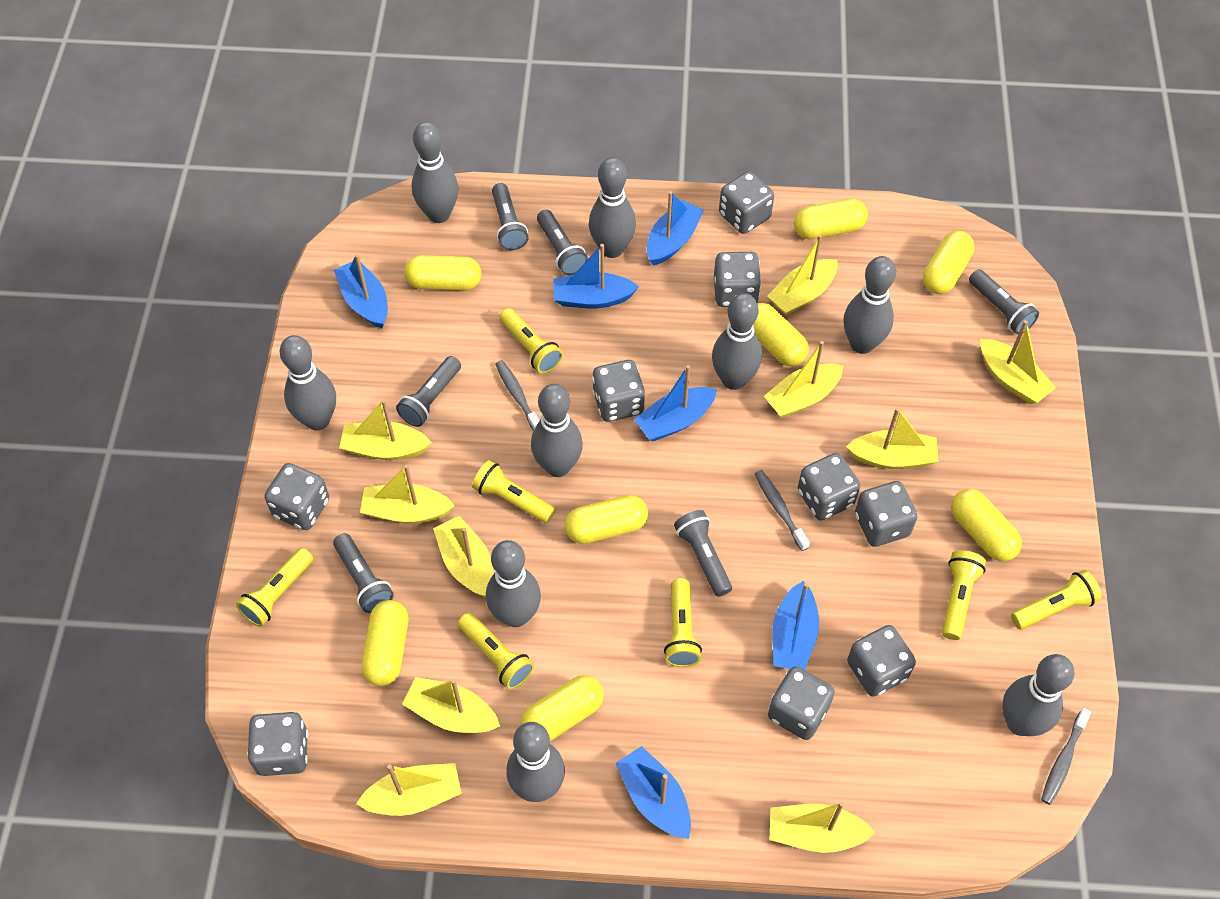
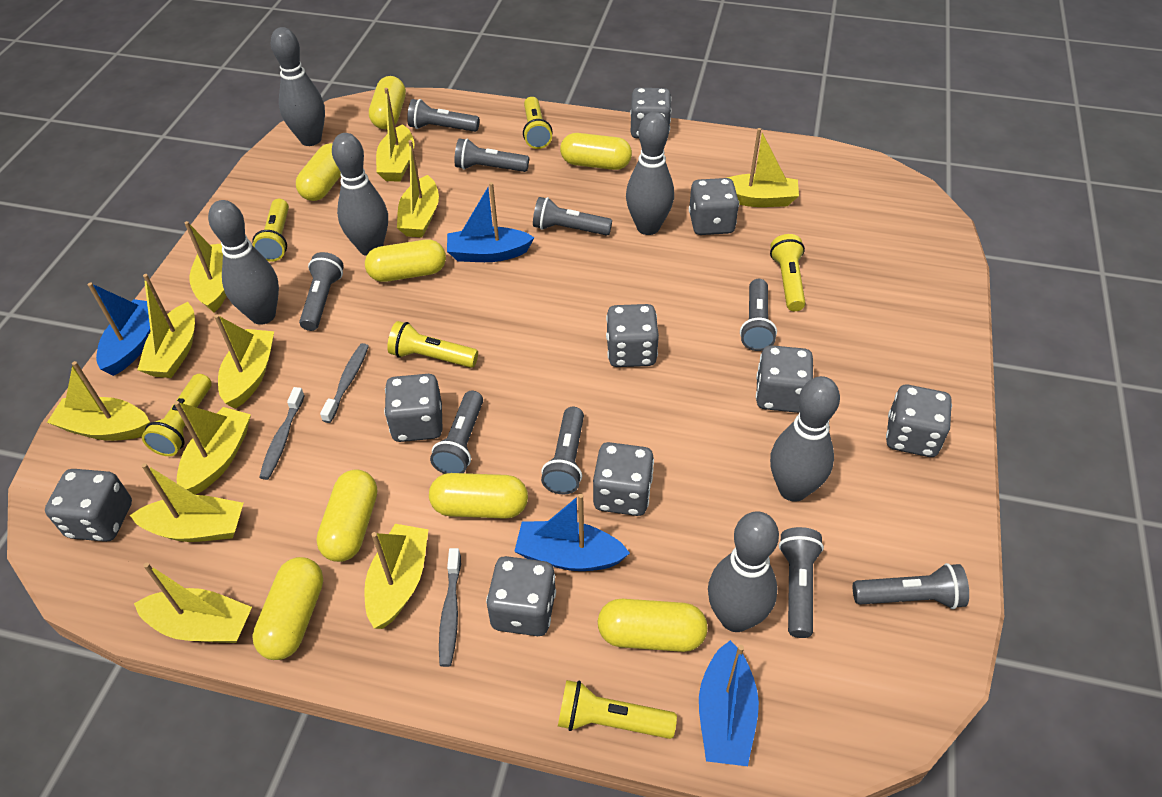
blue boat: [334,254,388,328] [553,244,639,308] [615,746,691,839] [634,365,717,441] [647,191,704,266] [773,581,819,670] = 6 -> [87,283,151,376] [447,182,535,262] [514,494,630,571] [699,640,759,766] = 4
grey bowling pin: [280,335,336,430] [411,122,458,223] [486,540,541,627] [506,722,565,802] [531,384,583,477] [589,157,636,258] [712,293,762,390] [843,256,896,354] [1002,654,1075,736] = 9 -> [208,200,279,325] [271,27,325,146] [332,133,388,256] [626,112,674,235] [708,511,779,632] [770,376,840,502] = 6
grey flashlight: [333,533,394,613] [396,356,461,427] [492,183,529,250] [537,210,588,275] [674,510,732,597] [969,269,1039,334] = 6 -> [299,252,344,331] [407,99,479,132] [430,391,483,474] [454,138,529,172] [533,197,612,236] [541,407,584,494] [740,279,777,351] [779,527,824,638] [853,563,969,609] = 9
yellow boat: [339,399,432,460] [356,763,462,816] [360,464,455,523] [402,677,500,733] [433,516,493,597] [764,341,844,418] [767,234,838,315] [770,802,876,853] [846,408,939,469] [981,320,1056,404] = 10 -> [47,361,150,441] [130,463,243,542] [134,563,252,643] [137,274,195,378] [174,401,251,495] [184,221,226,312] [214,314,274,409] [364,524,429,629] [376,88,415,182] [397,140,439,237] [727,128,799,207] = 11
yellow flashlight: [236,548,313,627] [458,613,534,690] [472,460,555,523] [499,308,563,374] [664,578,702,667] [942,550,986,640] [1011,570,1102,629] = 7 -> [142,374,212,456] [252,199,289,262] [387,321,478,368] [523,97,553,149] [558,680,677,739] [770,234,805,311] = 6

